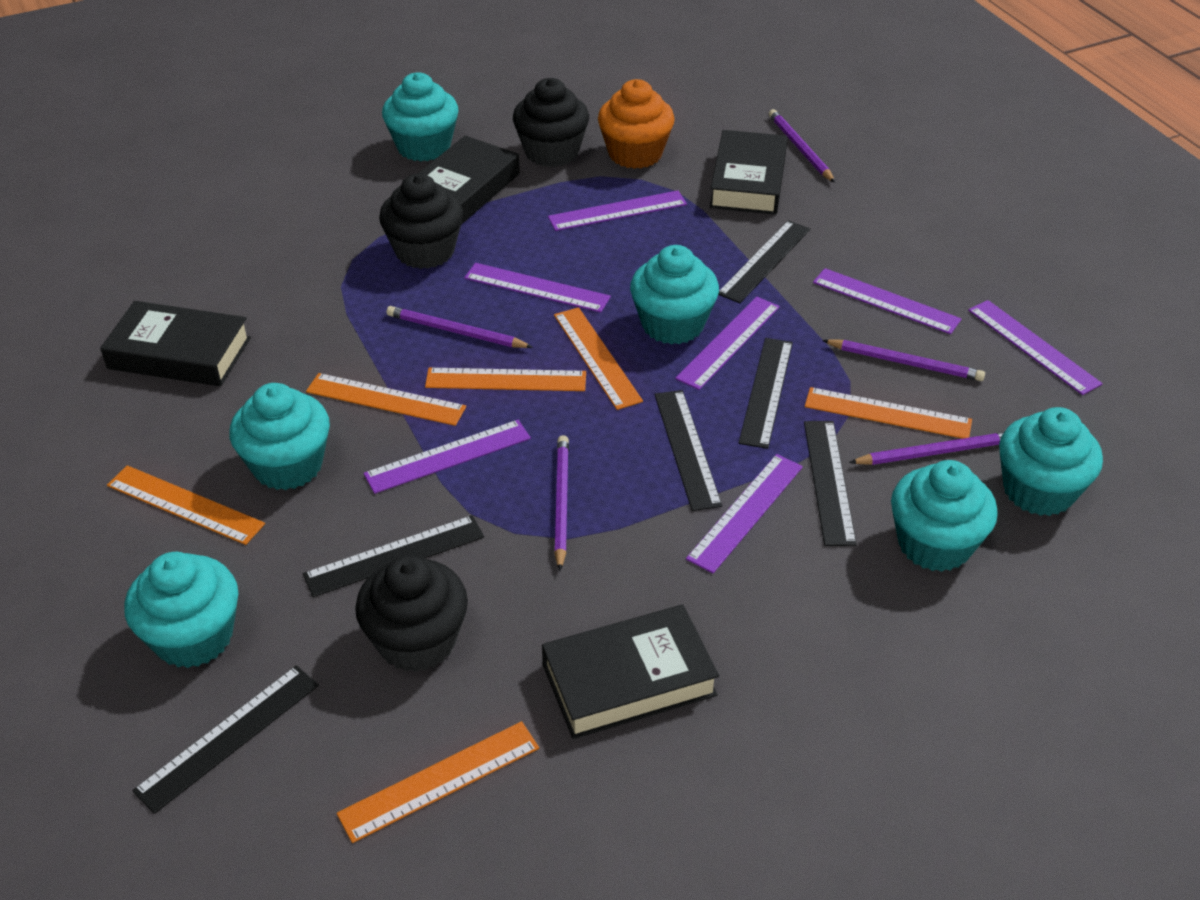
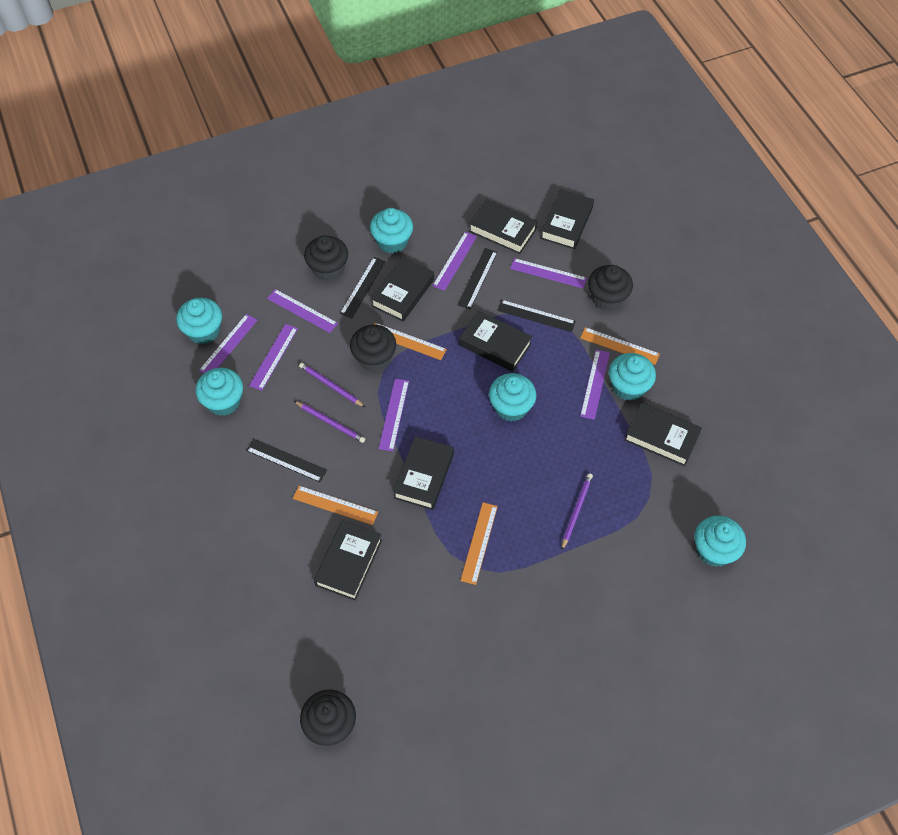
black book: [100,301,251,386] [418,135,520,225] [542,605,719,739] [709,130,787,215] = 4 -> [314,520,382,601] [371,257,434,322] [393,436,454,510] [459,311,532,372] [469,199,537,254] [540,189,594,249] [624,402,702,466] = 7
black cupcake: [355,555,468,672] [379,174,463,269] [513,78,589,167] = 3 -> [300,690,356,746] [304,235,348,281] [350,325,396,372] [588,265,633,311] = 4
black ruler: [132,665,319,814] [303,515,484,597] [654,390,722,511] [718,220,810,303] [739,338,793,449] [804,421,857,546] = 6 -> [246,439,327,482] [340,257,386,318] [458,248,498,309] [497,300,576,332] = 4
orange cupcake: [598,79,675,169] = 1 -> none = 0
orange ruler: [107,465,265,545] [306,373,466,426] [337,721,539,843] [425,368,586,391] [554,307,643,410] [805,387,972,439] = 6 -> [293,486,378,525] [374,323,447,360] [460,502,498,585] [580,327,660,365] = 4
purple pencil: [386,306,532,348] [554,435,569,571] [769,109,835,183] [822,339,985,381] [849,432,1004,465] = 5 -> [294,401,365,443] [299,363,365,407] [562,473,593,550] = 3

